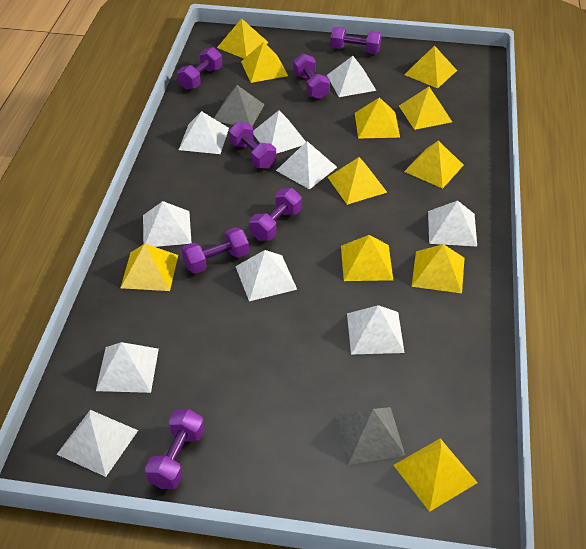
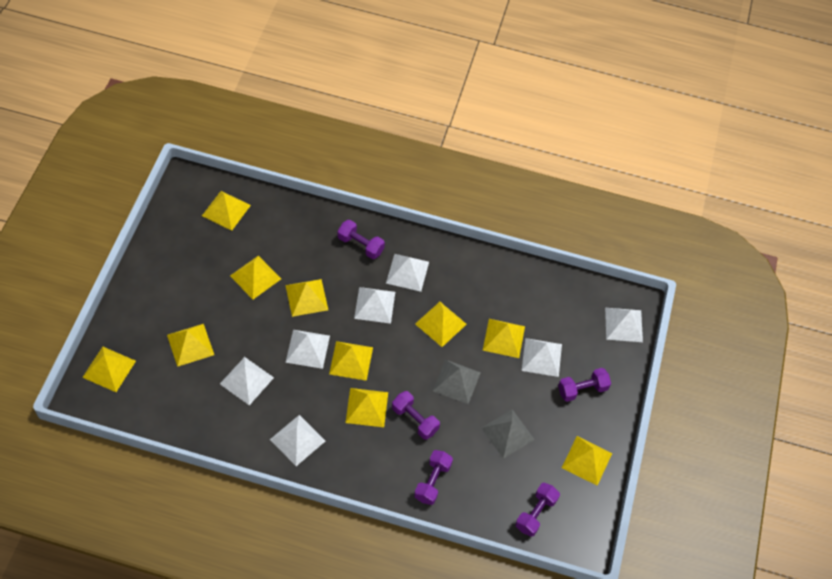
purple dumbbell: [145,409,205,489] [177,47,222,90] [182,227,249,274] [229,122,276,169] [249,188,302,241] [293,54,330,99] [330,27,381,54] = 7 -> [338,220,385,259] [392,391,440,440] [414,450,453,505] [515,483,560,537] [558,368,611,402] = 5
white pyramid: [57,410,138,477] [96,342,159,393] [143,201,192,247] [179,111,229,154] [235,250,297,301] [253,110,306,154] [276,141,337,189] [327,56,376,97] [347,305,405,354] [428,200,477,247] = 10 -> [220,357,274,405] [270,415,325,466] [285,330,330,369] [354,287,395,324] [386,254,429,292] [522,338,562,377] [605,308,643,342] = 7
yellow pyramid: [121,244,178,291] [217,18,269,59] [241,42,288,83] [328,157,387,205] [341,235,393,281] [355,97,400,139] [393,438,478,512] [399,87,452,130] [404,45,457,89] [404,140,464,189] [412,244,464,293] = 11 -> [82,347,136,392] [167,324,214,367] [202,191,251,231] [230,256,281,299] [285,279,328,317] [329,341,373,381] [345,388,388,427] [415,302,467,347] [483,319,525,358] [562,436,612,486] = 10

